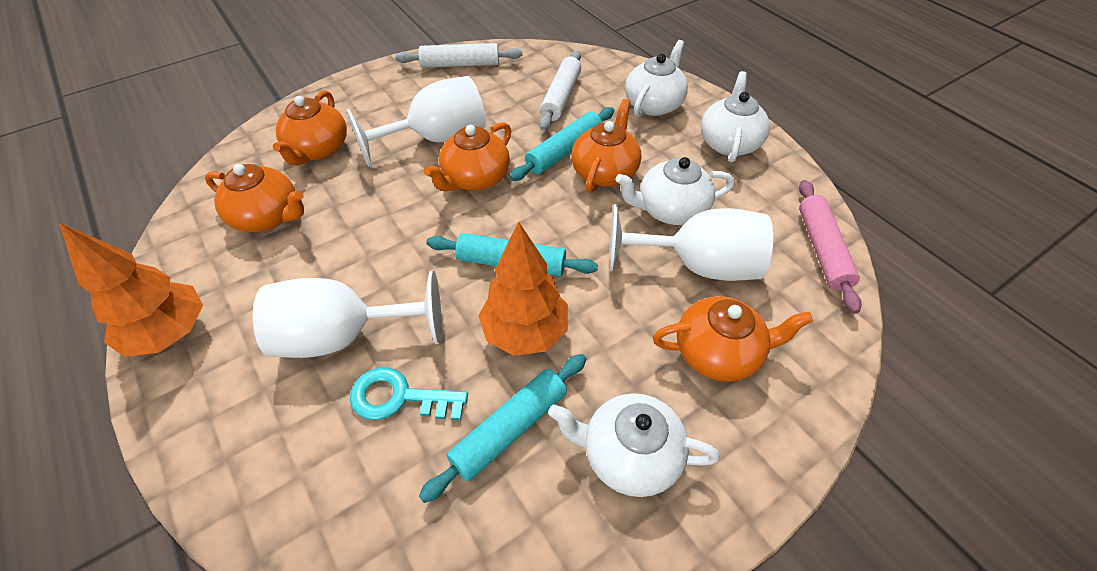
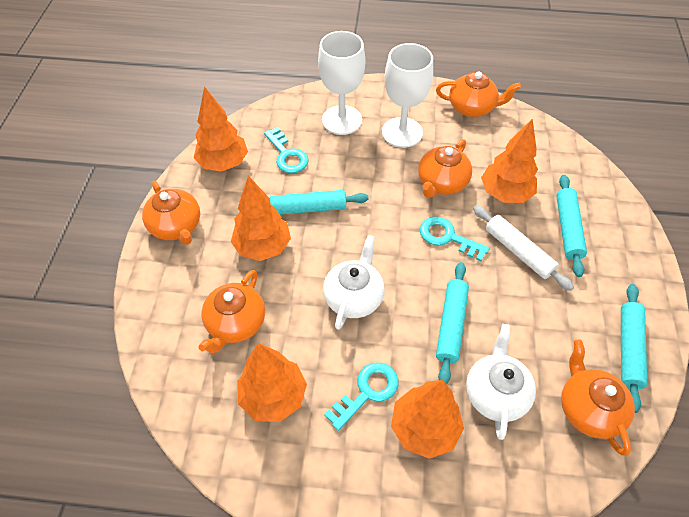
orange tree: [59,223,203,357] [478,221,568,356] = 2 -> [194,87,248,172] [231,176,291,261] [237,343,307,422] [391,380,464,459] [481,118,538,203] = 5
pink rolling pin: [799,180,862,314] = 1 -> none = 0
turquoise key: [350,367,468,420] = 1 -> [264,127,309,173] [324,362,398,431] [420,216,490,261] = 3
turquoise rolling pin: [419,354,586,503] [426,233,598,276] [510,107,614,181] = 3 -> [270,190,369,215] [436,262,469,384] [556,175,587,277] [621,284,647,413] = 4
white goblet: [253,271,442,358] [346,76,486,167] [609,204,773,281] = 3 -> [318,31,365,135] [382,43,433,148] = 2
white rolling pin: [395,43,522,68] [539,50,581,131] = 2 -> [473,206,574,291] = 1
white teapot: [548,393,720,497] [615,157,734,225] [625,40,688,117] [701,71,770,163] = 4 -> [323,235,384,330] [466,324,536,440] = 2

